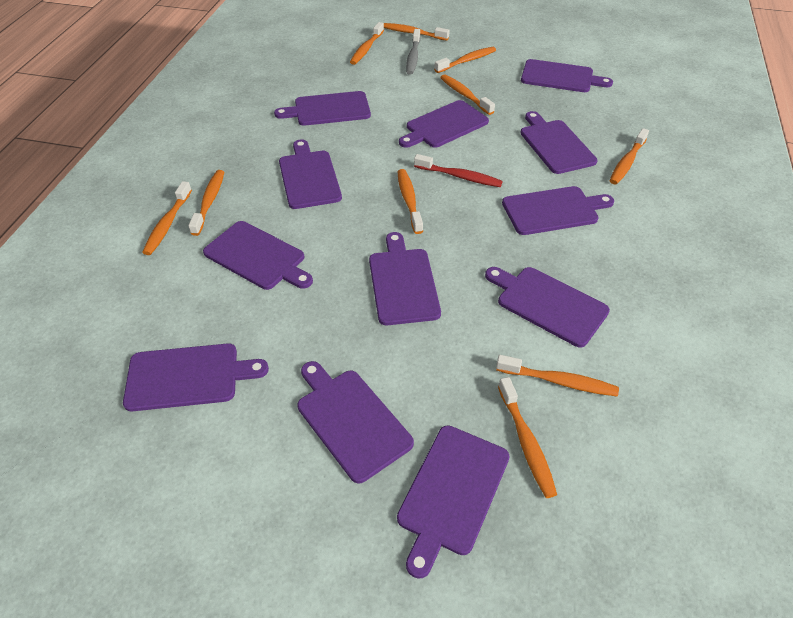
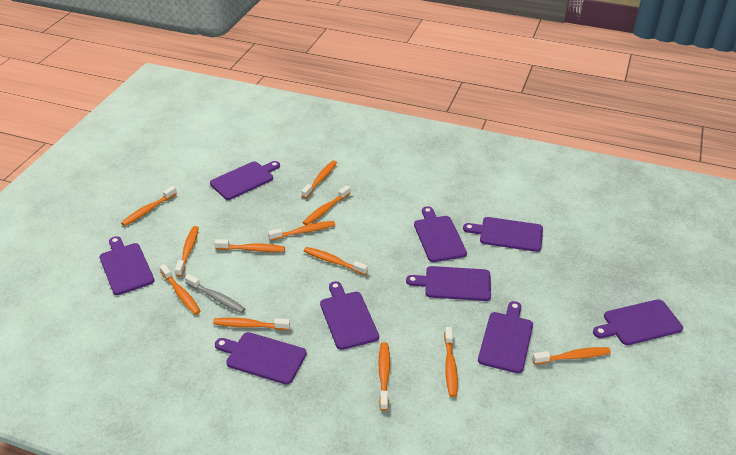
orange toothbrush: [142,181,192,255] [188,170,224,236] [350,22,384,65] [384,23,450,41] [398,169,423,234] [434,47,496,73] [440,74,495,115] [496,355,619,396] [498,377,557,498] [610,128,649,184] = 10 -> [121,186,177,226] [159,264,200,315] [175,226,199,277] [213,318,290,330] [214,239,285,252] [268,221,335,241] [302,160,337,198] [303,185,351,225] [304,247,368,275] [378,342,390,411] [444,327,458,397] [532,347,611,364] = 12
purple cutting board: [123,343,269,411] [203,221,313,290] [274,91,371,126] [279,139,342,209] [297,361,414,483] [369,232,441,325] [397,425,510,579] [399,100,489,148] [485,267,610,348] [502,186,614,235] [520,111,598,174] [521,59,613,92] = 12 -> [99,236,155,295] [210,161,280,200] [215,332,307,385] [320,281,379,350] [406,266,491,301] [414,206,467,262] [463,217,543,252] [478,301,533,373] [593,299,683,345] = 9
red toothbrush: [414,154,503,187] = 1 -> none = 0

